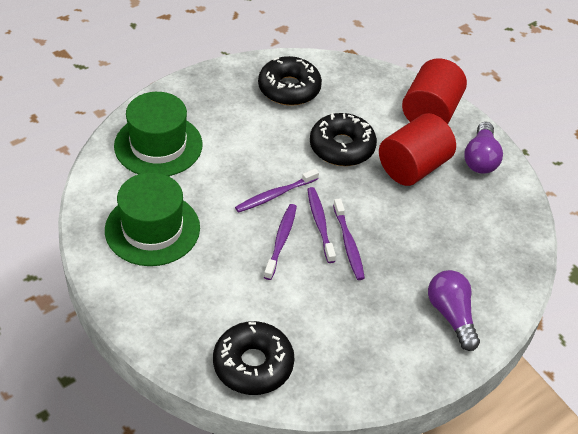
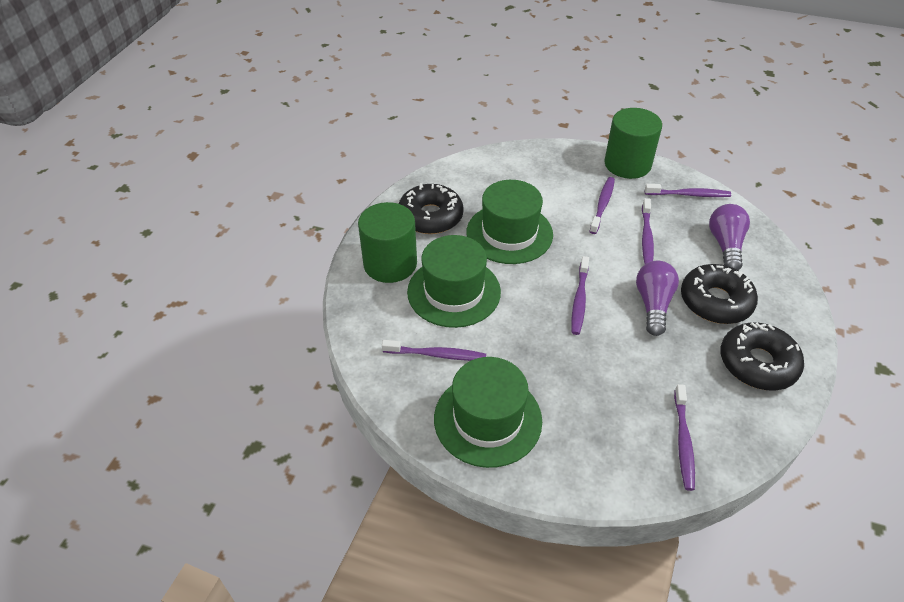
green cylinder: none = 0 -> [358,202,417,283] [604,108,662,179] = 2
green hat: [105,172,200,266] [114,92,203,176] = 2 -> [407,235,501,328] [434,357,542,468] [466,180,553,264] = 3
purple toothbrush: [235,168,319,213] [264,204,297,280] [307,187,336,263] [333,198,365,280] = 4 -> [382,340,486,361] [571,256,589,335] [589,177,615,234] [642,198,654,264] [645,184,731,197] [674,384,695,491] = 6
red cylinder: [379,113,456,186] [402,58,467,124] = 2 -> none = 0

